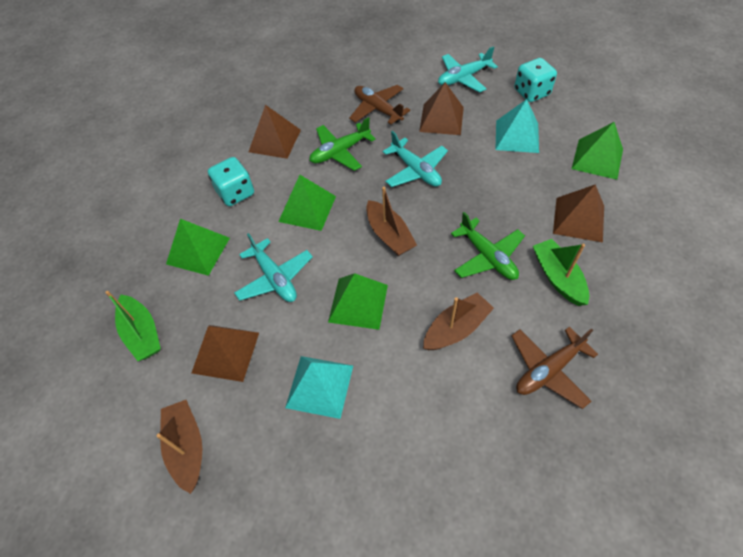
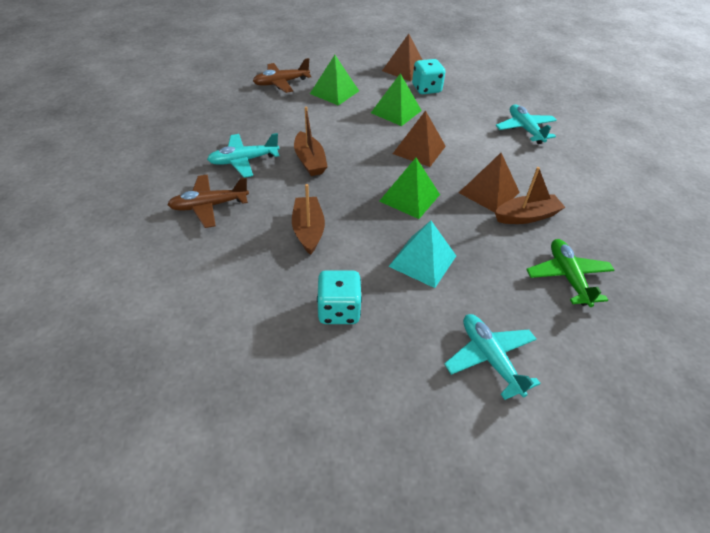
brown pyramid: [192,325,259,382] [249,105,301,159] [419,82,464,135] [553,184,604,242] = 4 -> [382,34,422,81] [393,110,446,167] [459,153,520,213] = 3
green boat: [105,291,161,361] [533,239,589,306] = 2 -> none = 0
green plane: [309,117,376,171] [451,212,525,280] = 2 -> [526,239,615,307] = 1
green pyramid: [166,219,230,276] [278,175,336,231] [328,273,388,330] [572,122,623,180] = 4 -> [310,55,359,106] [371,73,422,126] [379,158,440,219] = 3
turquoise pyramid: [285,356,353,419] [495,99,539,153] = 2 -> [388,221,456,288] = 1

